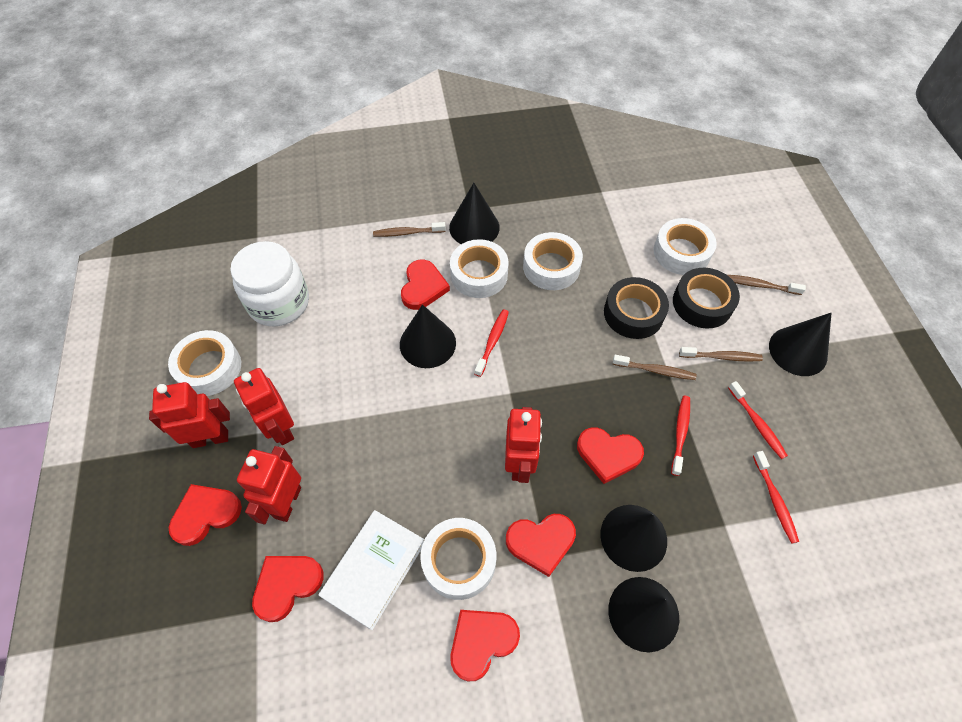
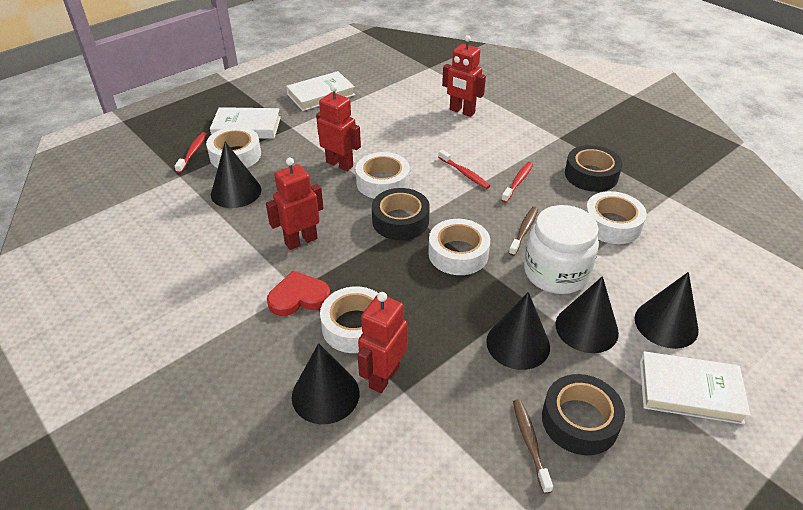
black tape: [604,277,669,339] [673,268,740,328] = 2 -> [372,188,430,240] [542,374,625,455] [565,145,622,192] = 3
brown toothbrush: [373,222,446,237] [613,355,696,380] [679,347,763,362] [728,275,806,295] = 4 -> [509,207,538,256] [513,399,553,494] = 2
red heart: [169,484,242,546] [252,556,324,622] [401,260,450,310] [450,610,520,681] [506,514,576,577] [577,427,644,484] = 6 -> [267,271,330,316] = 1
red toothbrush: [475,310,509,377] [671,396,690,476] [728,381,788,459] [753,451,799,543] = 4 -> [175,132,207,173] [438,149,490,189] [501,162,533,203] = 3
white book: [319,510,424,630] = 1 -> [210,107,281,139] [286,71,355,111] [640,351,750,424] = 3

